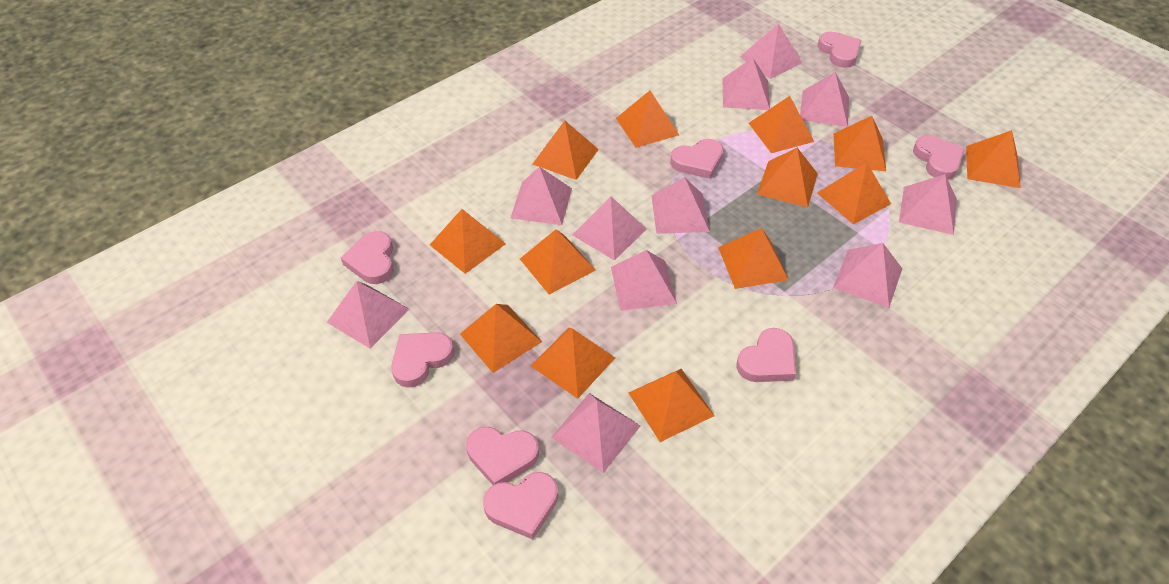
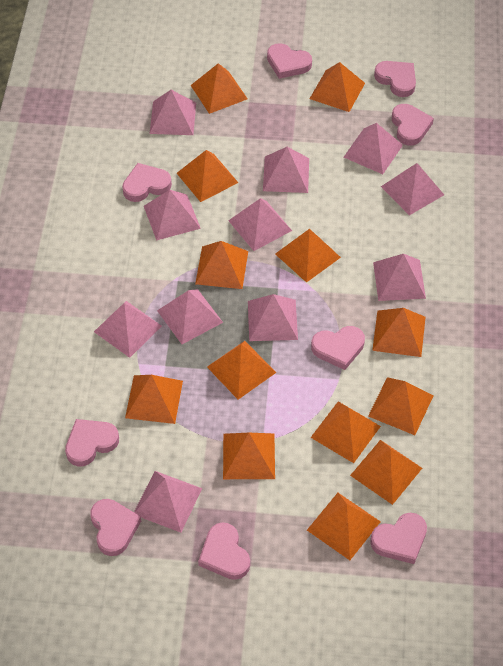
pink heart: [341,231,394,284] [391,332,454,388] [466,427,539,485] [483,472,558,539] [670,139,724,179] [736,328,796,382] [818,32,862,68] [913,136,965,180] = 8 -> [65,419,119,466] [90,499,141,556] [122,163,172,202] [198,522,250,580] [267,43,312,79] [311,326,365,370] [370,513,427,564] [374,61,416,97] [392,104,434,146] = 9

